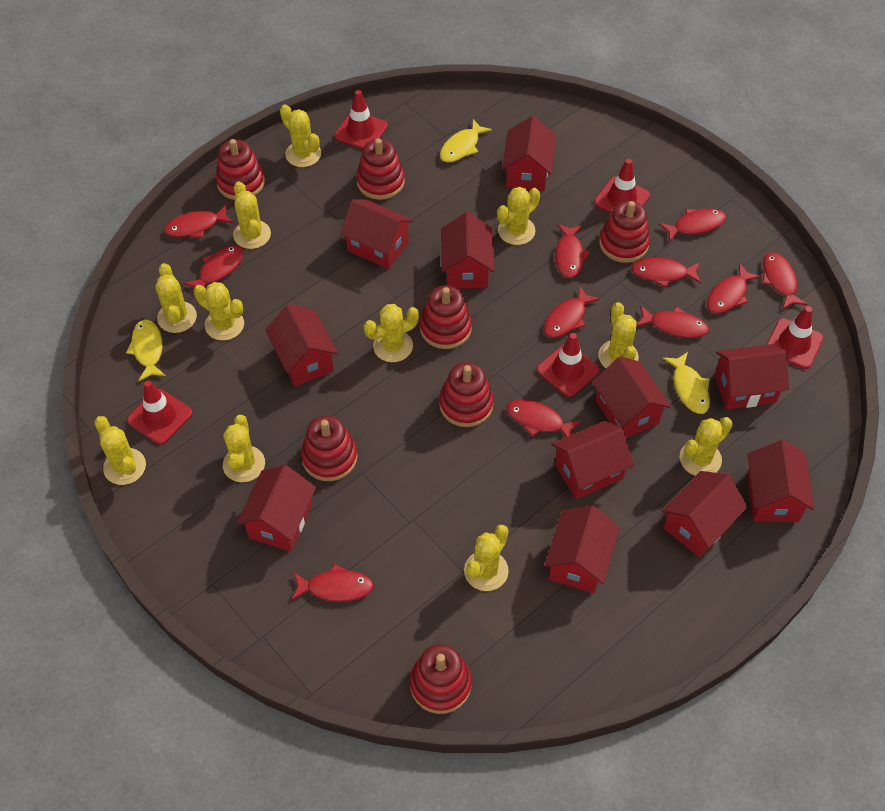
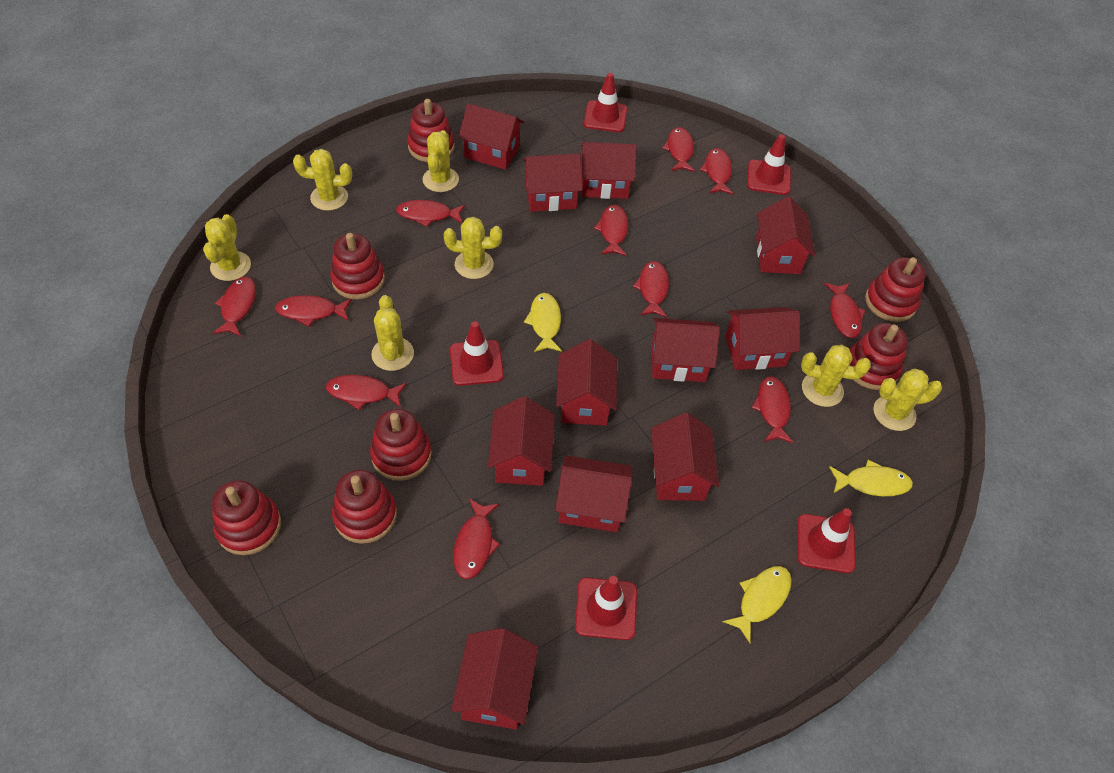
yellow cactus: [94,416,146,485] [155,263,197,333] [194,282,244,341] [223,415,265,482] [233,181,271,249] [280,104,321,167] [364,304,419,362] [464,525,509,591] [497,187,540,245] [598,302,639,368] [679,417,733,476] = 11 -> [203,214,251,281] [293,149,352,211] [371,295,414,371] [422,130,459,192] [444,217,502,279] [801,345,871,407] [873,369,942,431] = 7

